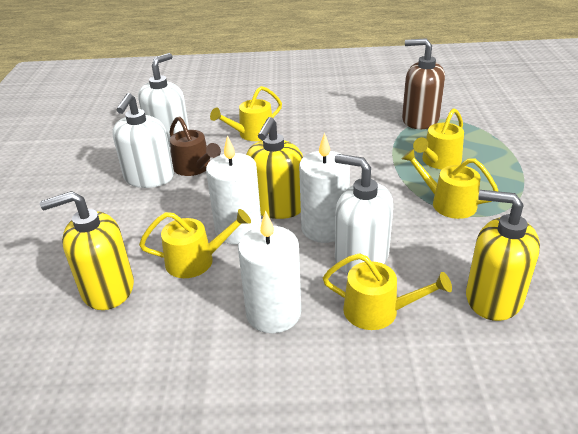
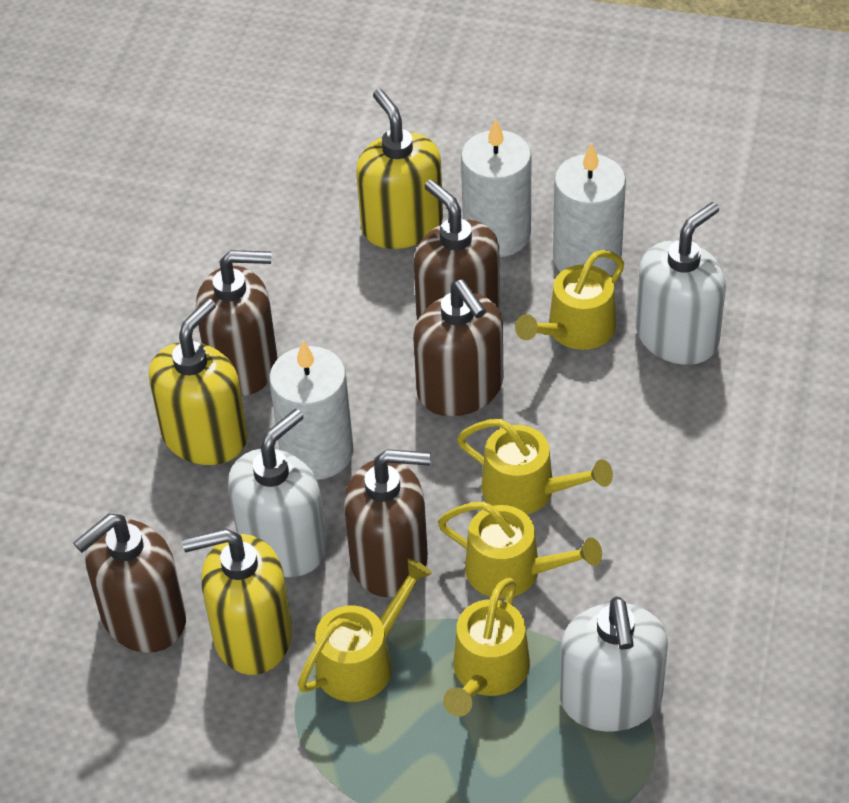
brown soap dispenser: [402,38,445,129] = 1 -> [73,514,186,653] [196,250,277,396] [344,449,431,597] [413,279,503,416] [414,179,500,320] = 5
brown watering can: [170,116,221,176] = 1 -> none = 0

